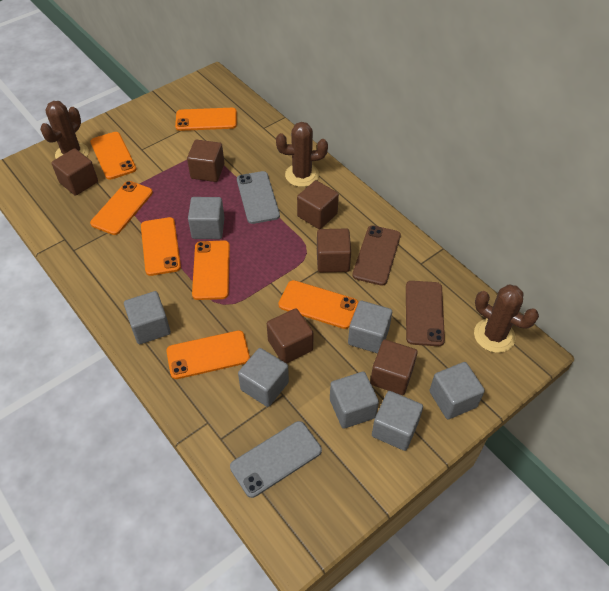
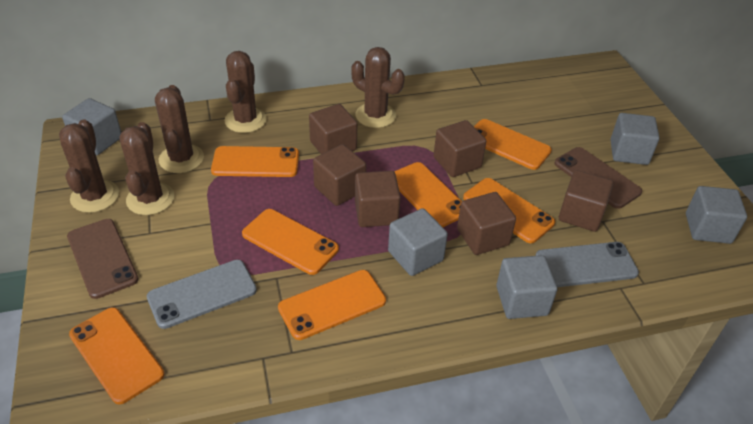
brown cactus: [40,101,89,159] [276,122,328,187] [474,284,539,353] = 3 -> [59,119,119,213] [119,122,174,215] [155,85,204,173] [224,51,267,133] [351,47,405,128] = 5
grey cube: [124,291,171,344] [188,197,225,239] [238,348,289,407] [330,371,379,429] [348,301,392,353] [372,391,423,451] [429,362,485,419] = 7 -> [62,98,122,155] [388,208,448,276] [496,255,557,319] [610,113,660,165] [686,186,747,244] = 5

